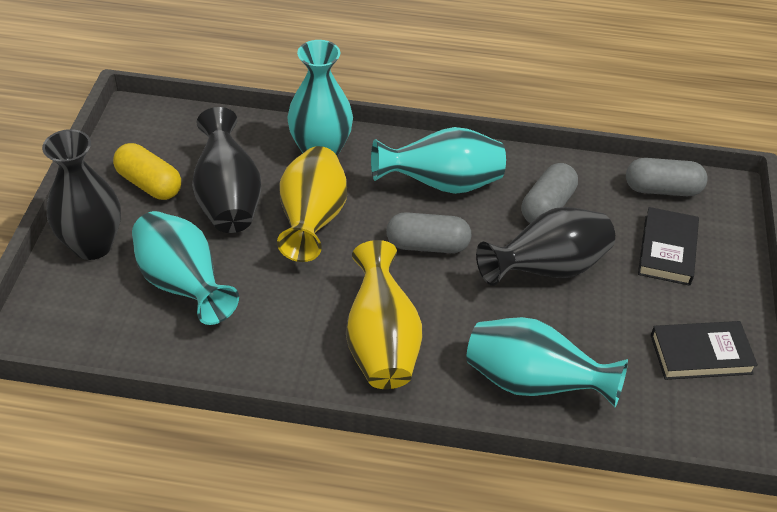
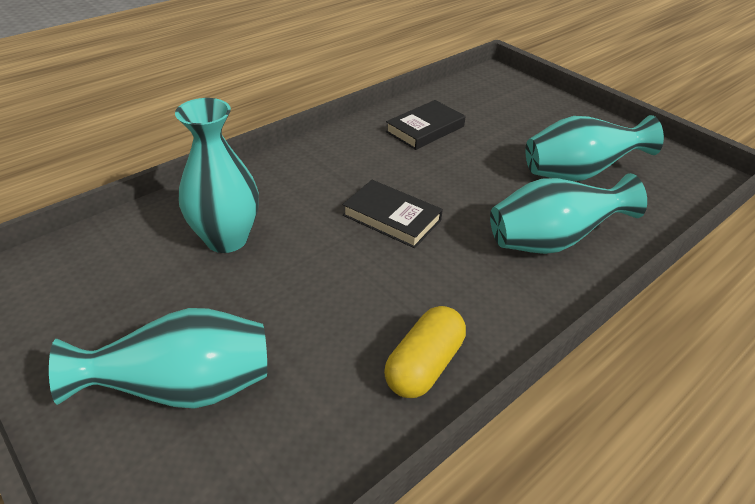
black vase: [42,129,121,260] [192,107,261,233] [476,207,615,286] = 3 -> none = 0
grey capsule: [386,212,471,253] [522,163,578,223] [626,158,708,196] = 3 -> none = 0
yellow vase: [277,146,347,262] [346,240,422,389] = 2 -> none = 0

